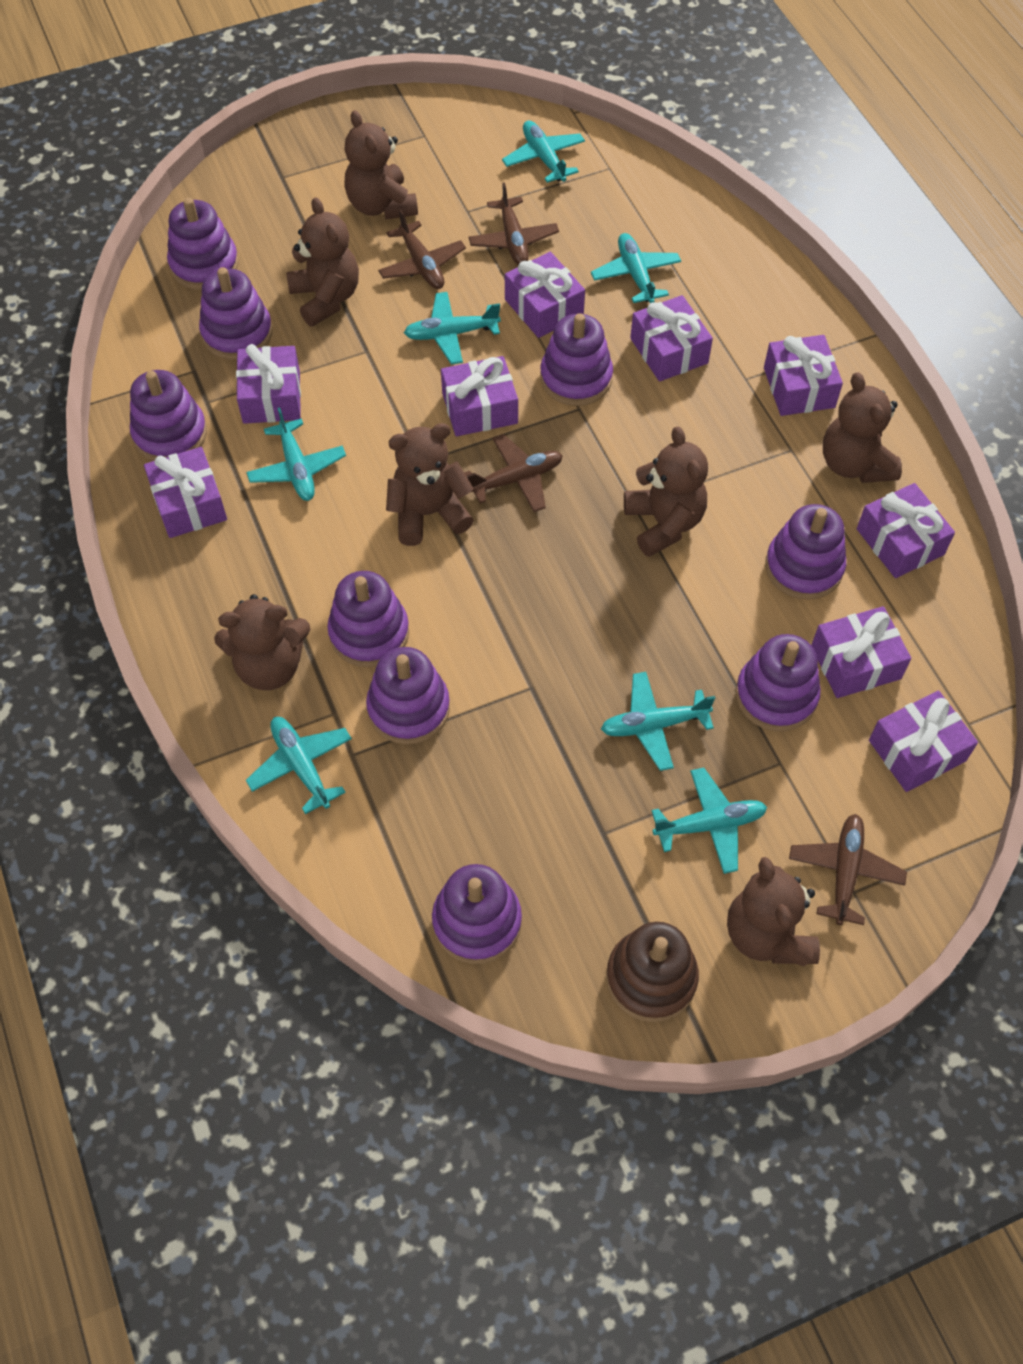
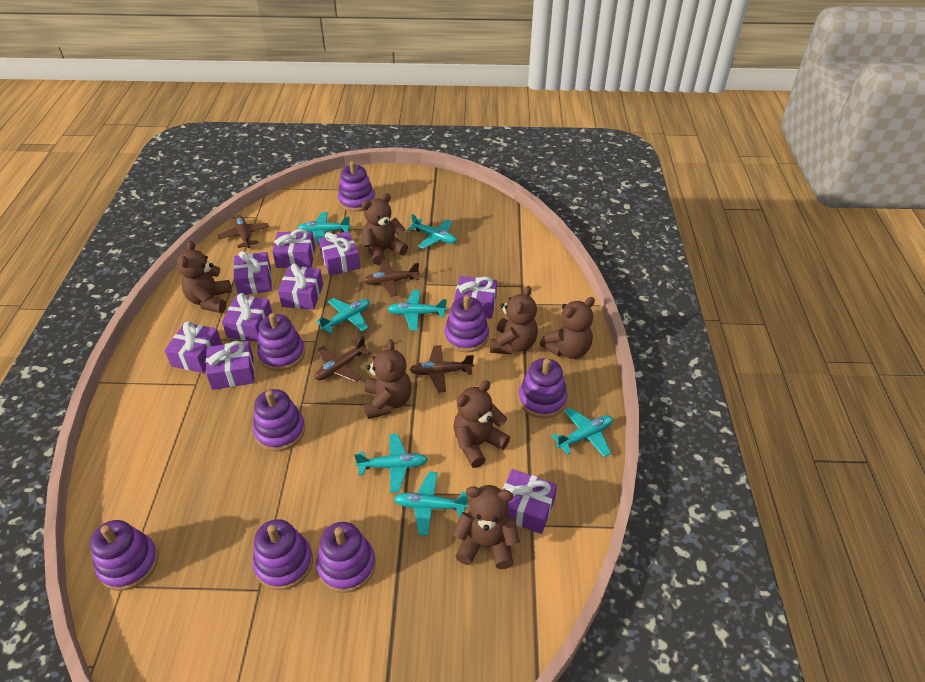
brown stacking toy: [606,922,699,1022] = 1 -> none = 0
purple stacking toy: [130,370,207,461] [167,197,239,290] [199,267,273,360] [327,571,409,667] [366,647,450,744] [432,864,522,964] [540,313,613,406] [736,634,821,731] [765,504,846,600] = 9 -> [90,520,158,591] [253,389,305,451] [253,519,313,590] [257,313,305,371] [316,522,376,593] [338,161,375,212] [444,295,489,352] [518,358,567,418] = 8

